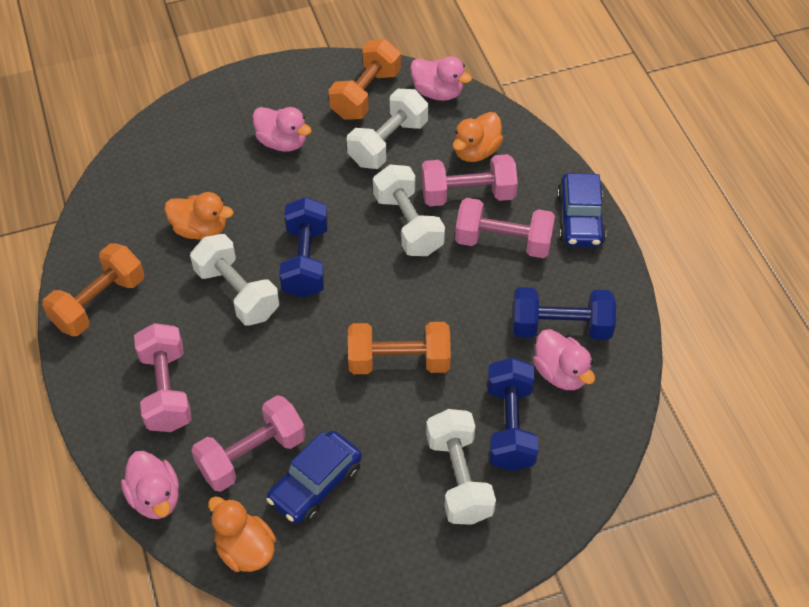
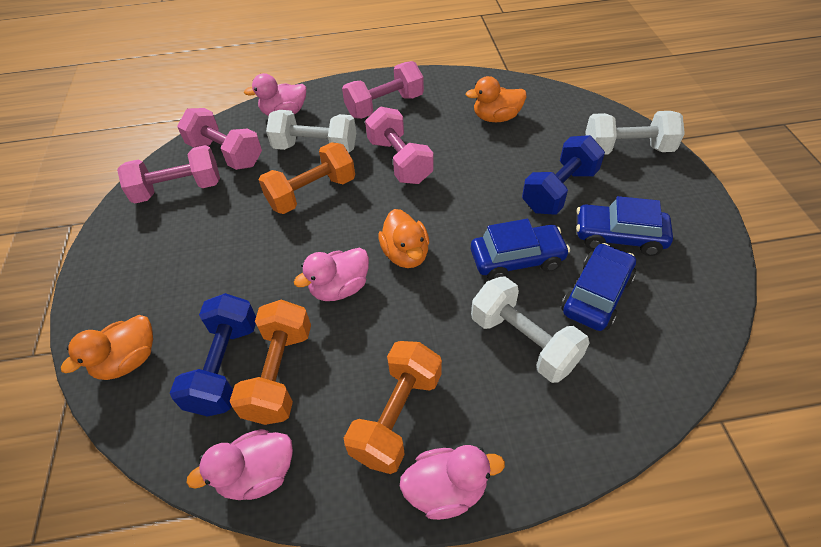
blue car: [266,431,362,524] [557,173,606,247] = 2 -> [471,219,570,280] [561,243,636,331] [576,196,673,256] = 3
blue dumbbell: [279,197,328,298] [487,357,538,471] [512,287,616,340] = 3 -> [170,293,256,417] [522,135,605,215] = 2
white dumbbell: [190,234,279,326] [347,89,428,169] [373,164,445,256] [426,409,496,525] = 4 -> [266,110,356,153] [471,276,589,383] [585,111,685,155] = 3

